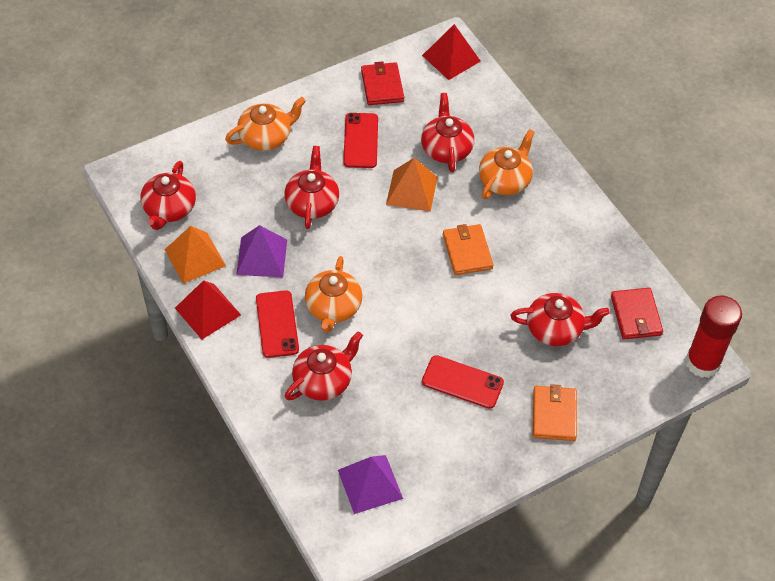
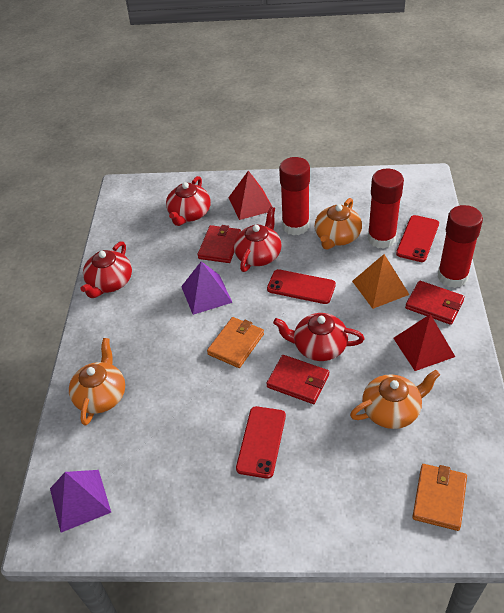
orange pyramid: [165,226,226,284] [386,158,438,212] = 2 -> [352,254,410,309] = 1
red glue stick: [685,296,742,378] = 1 -> [279,157,310,235] [367,169,404,249] [437,205,483,288] = 3
red teapot: [140,161,196,230] [284,146,339,229] [285,331,363,401] [421,93,474,173] [510,293,610,346] = 5 -> [80,242,132,298] [166,176,211,226] [234,207,282,272] [273,313,364,361] = 4
red wallet: [361,61,404,105] [611,288,663,339] = 2 -> [197,225,241,263] [266,355,329,404] [405,281,465,325] = 3

